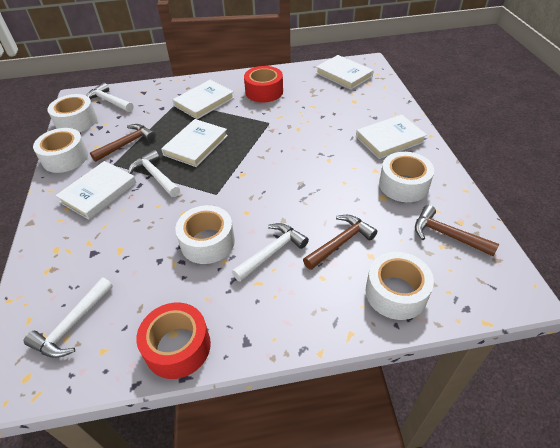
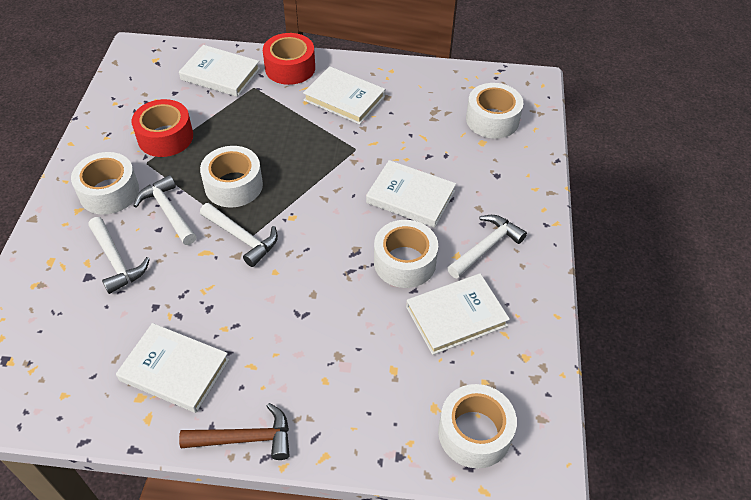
brown hammer: [90,124,156,162] [303,215,377,270] [415,205,499,256] = 3 -> [179,403,290,460] = 1

